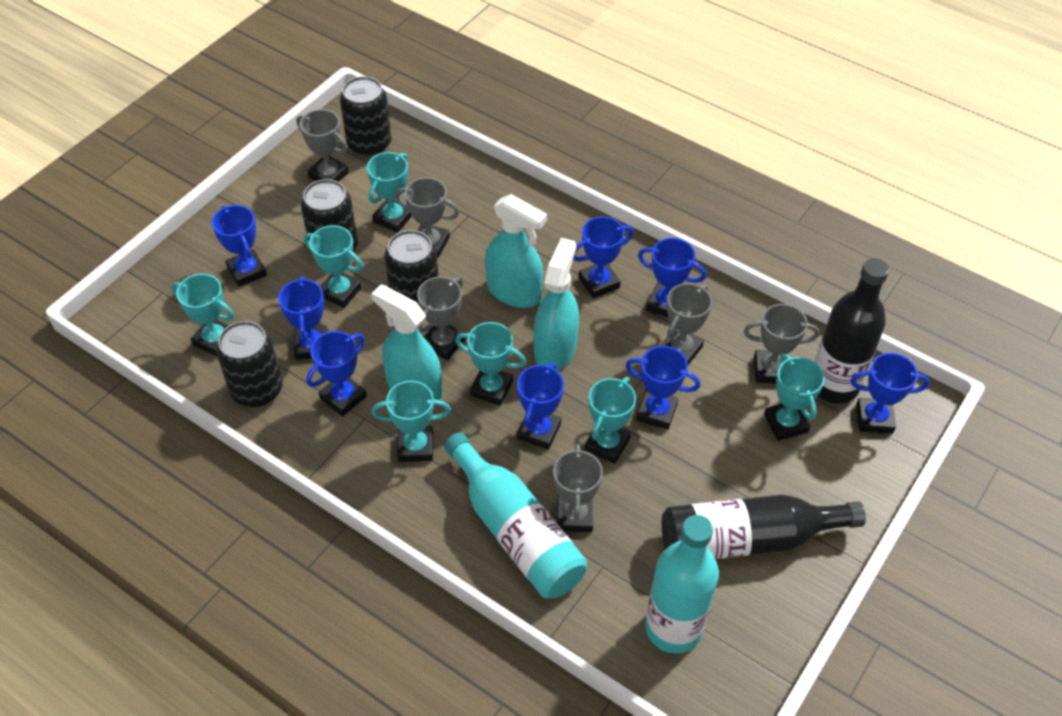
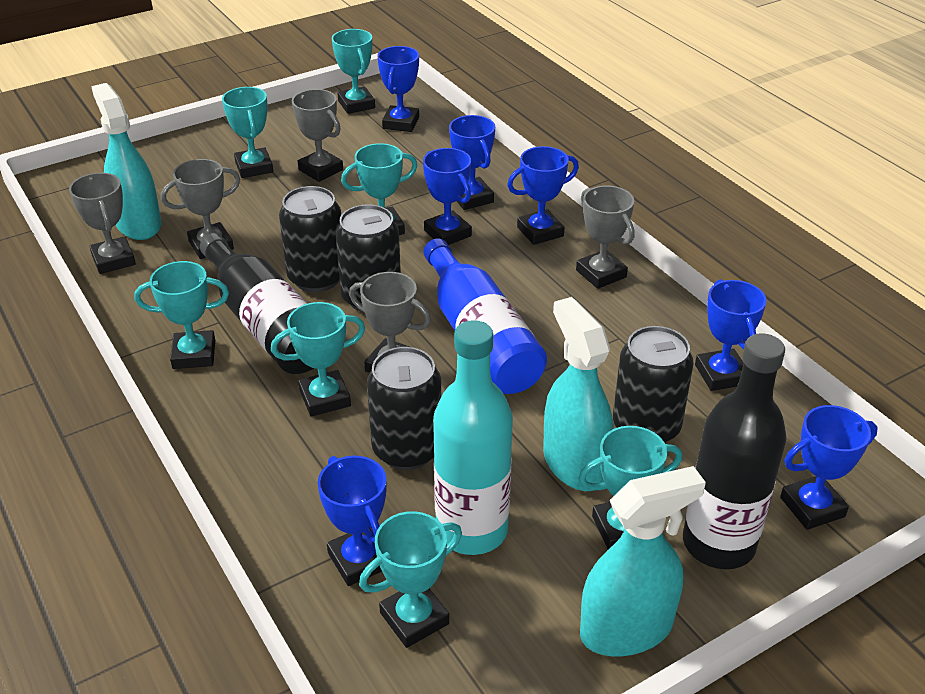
blue bottle: none = 0 -> [424,238,547,394] = 1
blue trophy: [212,205,267,287] [278,276,328,360] [306,331,366,416] [517,363,564,450] [573,216,634,298] [625,346,700,430] [638,238,706,317] [851,353,930,434] = 8 -> [318,456,387,586] [377,46,419,132] [423,148,472,245] [449,115,495,210] [507,146,579,245] [695,279,767,391] [780,405,878,530] = 7
grey trophy: [296,109,349,182] [395,177,459,258] [417,277,466,360] [553,444,603,532] [660,283,712,365] [744,304,820,383] = 6 -> [69,173,136,274] [161,159,240,259] [292,89,343,182] [349,272,431,373] [576,186,635,289] = 5
turquoise bottle: [444,432,587,598] [645,515,719,654] = 2 -> [433,320,513,555] = 1

